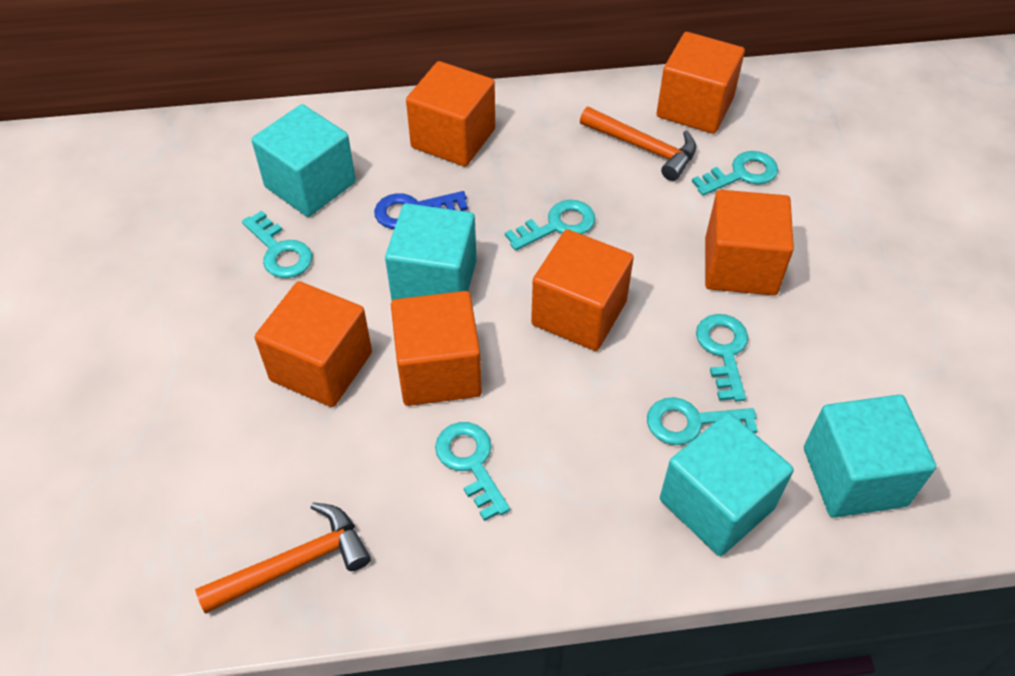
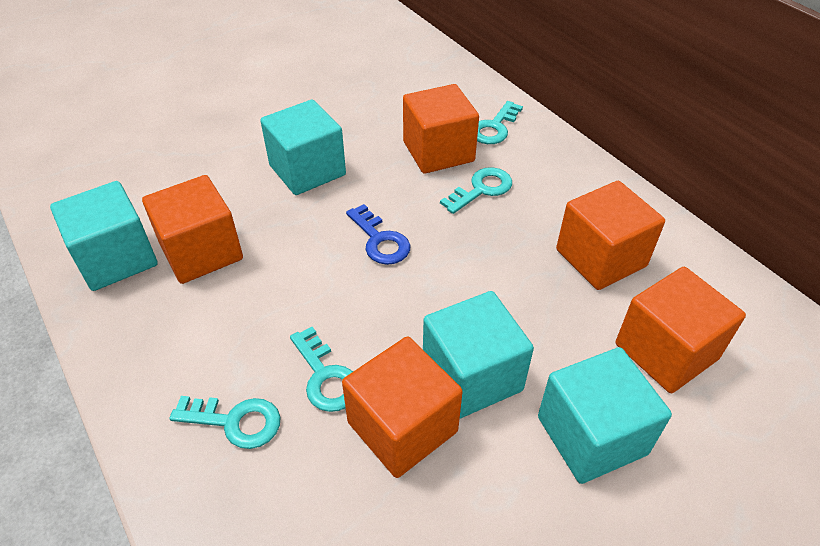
orange cube: [255,281,372,407] [391,291,482,406] [406,61,495,167] [531,229,634,351] [657,32,745,134] [705,190,794,295] = 6 -> [142,175,243,284] [342,336,463,478] [403,84,479,174] [556,181,665,290] [616,267,746,393] = 5
orange hammer: [195,502,371,614] [580,107,696,181] = 2 -> none = 0
turquoise key: [242,211,312,278] [435,422,510,521] [505,200,595,251] [647,397,758,445] [692,151,778,196] [696,314,748,402] = 6 -> [170,396,281,449] [290,327,353,412] [440,167,512,214] [477,101,523,144] = 4

